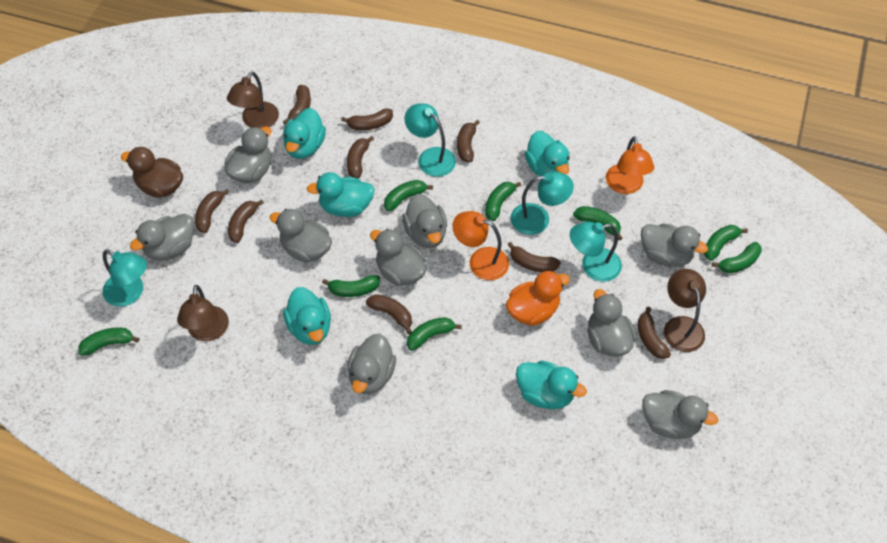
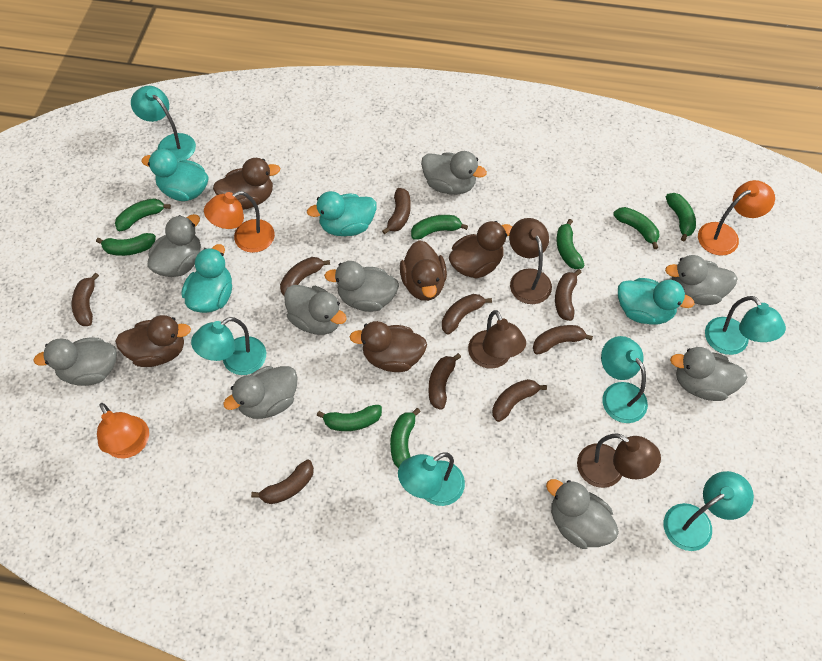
brown duck: [121,147,183,198] = 1 -> [115,315,191,367] [213,158,280,210] [349,321,427,372] [400,240,447,301] [449,221,512,279] = 5
orange duck: [506,271,570,326] = 1 -> none = 0
orange lamp: [452,211,509,280] [606,136,654,194] = 2 -> [97,403,149,458] [204,191,275,253] [698,180,775,256] = 3
turquoise duck: [283,108,326,159] [283,287,331,345] [307,172,375,217] [516,361,587,409] [525,131,570,176] = 5 -> [141,149,209,201] [182,244,232,313] [307,191,377,236] [618,278,695,324] = 4
turquoise lamp: [103,250,147,307] [405,103,456,177] [511,171,574,235] [570,222,622,282] = 4 -> [131,86,196,162] [191,317,266,375] [398,452,465,506] [601,336,648,423] [664,471,754,551] [705,296,786,355] = 6

